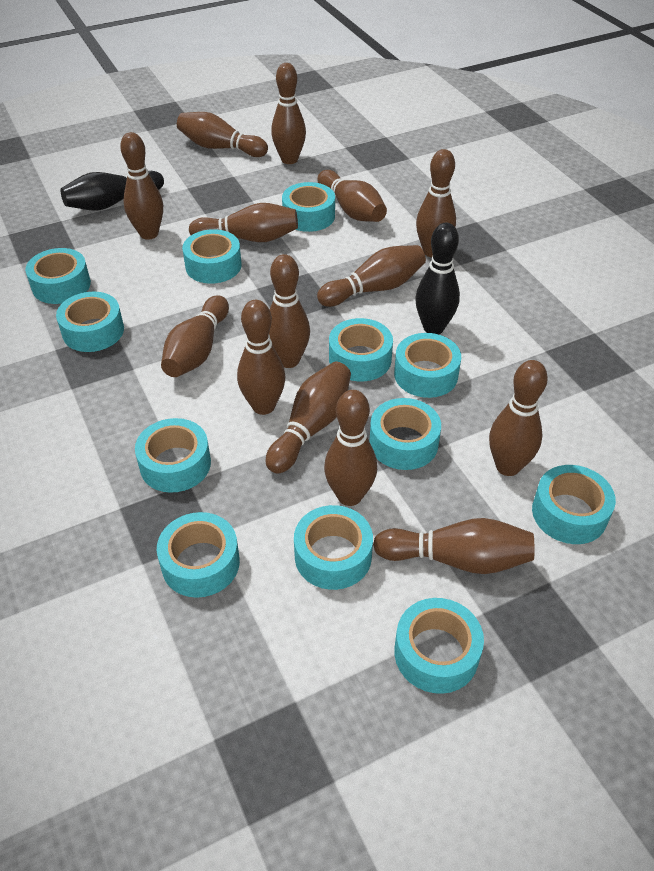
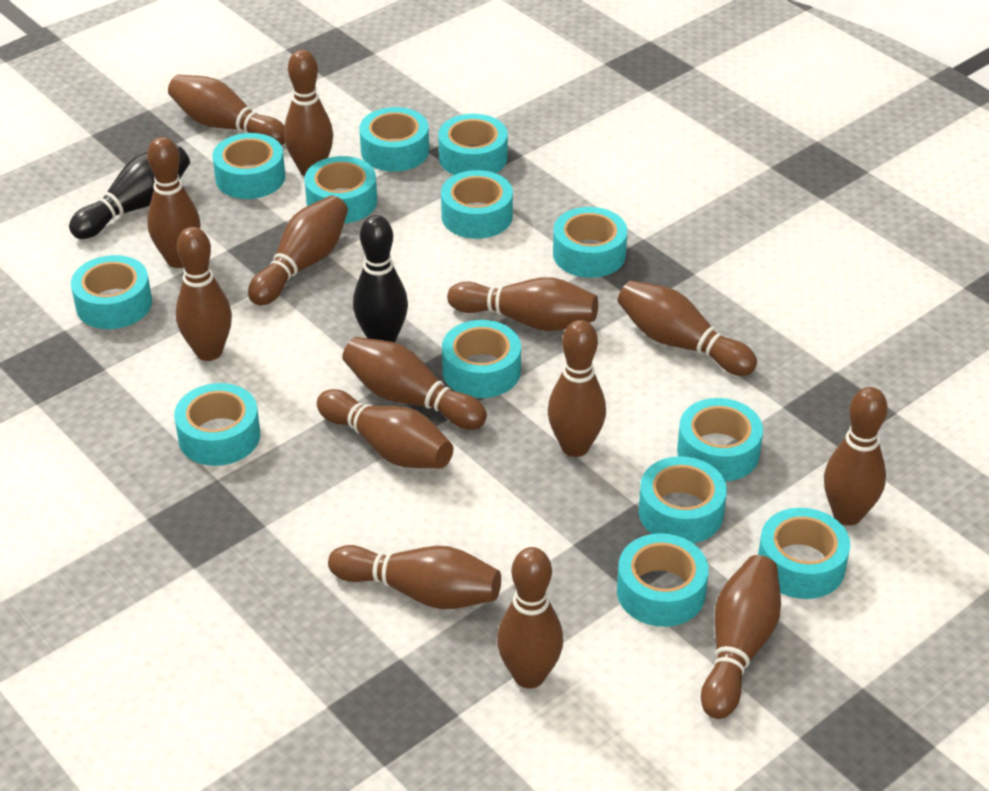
turquoise tape: [25,248,91,304] [56,292,124,352] [135,418,211,493] [157,512,240,598] [182,229,242,284] [282,182,335,232] [294,505,373,590] [329,318,393,381] [370,398,441,470] [394,333,461,398] [394,598,484,694] [532,465,616,544] = 12 -> [71,255,152,329] [174,383,260,466] [213,133,285,199] [304,156,377,224] [359,107,429,172] [438,114,508,175] [441,170,513,239] [442,320,521,398] [553,207,627,278] [617,533,709,627] [639,456,727,543] [677,398,763,481] [758,508,850,599] = 13

